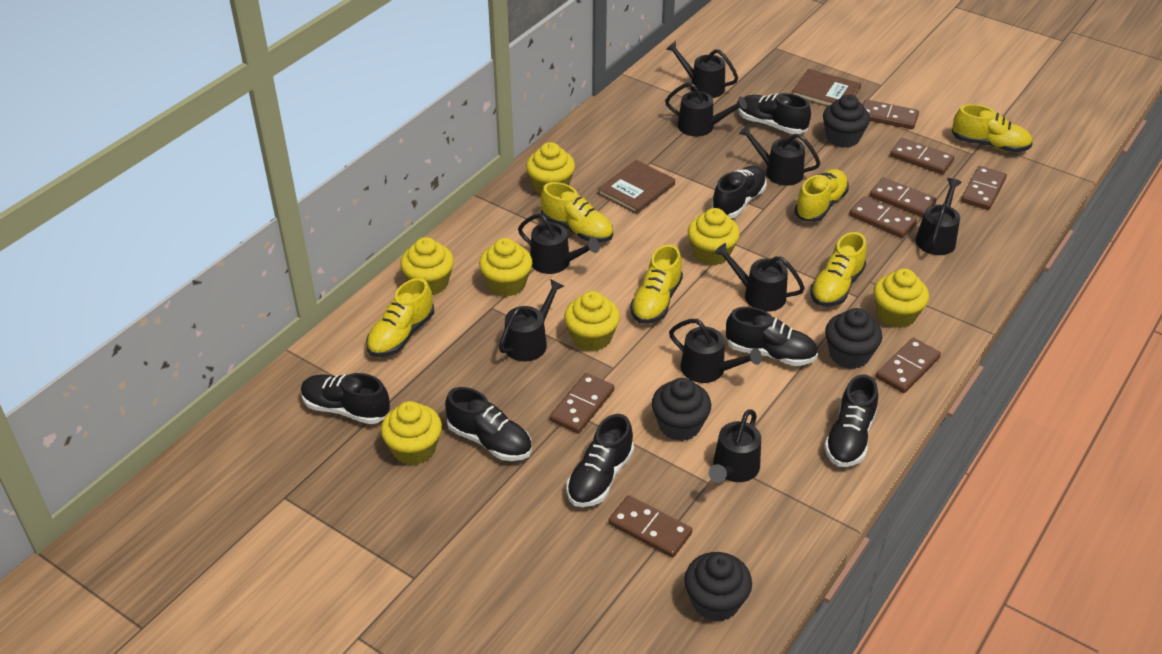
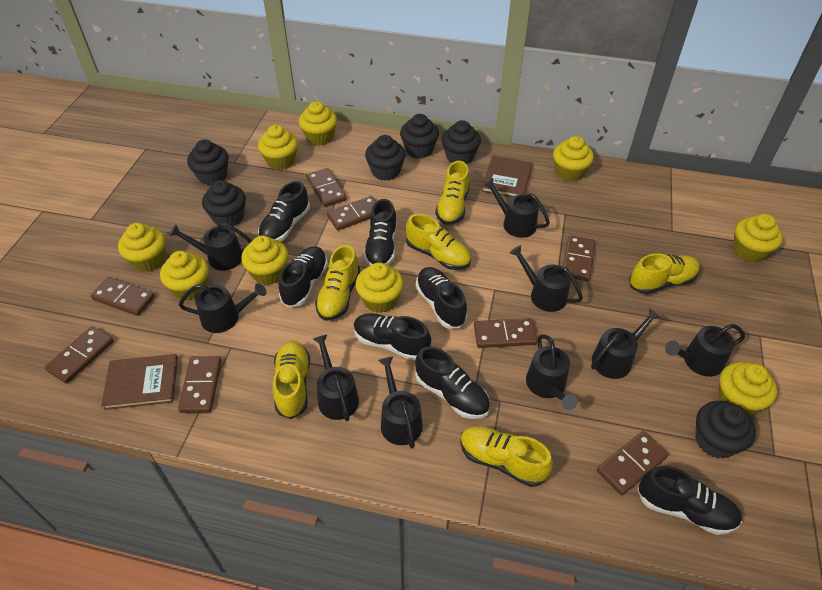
black cupcake: [652,378,711,441] [684,552,752,622] [823,94,870,148] [825,308,882,369] = 4 -> [187,139,229,185] [202,180,246,226] [365,135,406,181] [400,114,439,159] [441,120,481,164] [695,401,756,459] = 6
yellow cupcake: [381,401,442,465] [401,237,454,295] [479,238,532,296] [526,142,575,194] [564,291,620,351] [688,208,740,266] [874,269,929,328] = 7 -> [118,223,165,272] [160,251,209,301] [241,236,288,285] [258,125,298,170] [299,101,337,146] [355,262,404,313] [553,136,594,182] [718,362,777,416] [733,214,783,262] = 9

